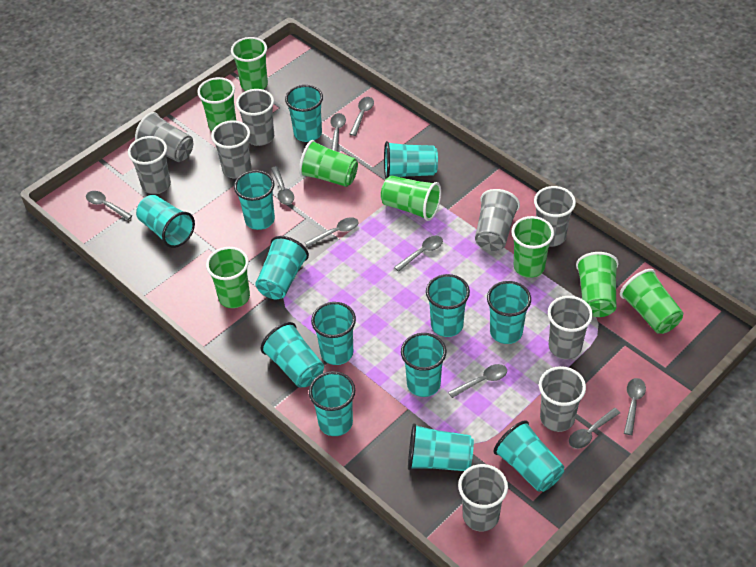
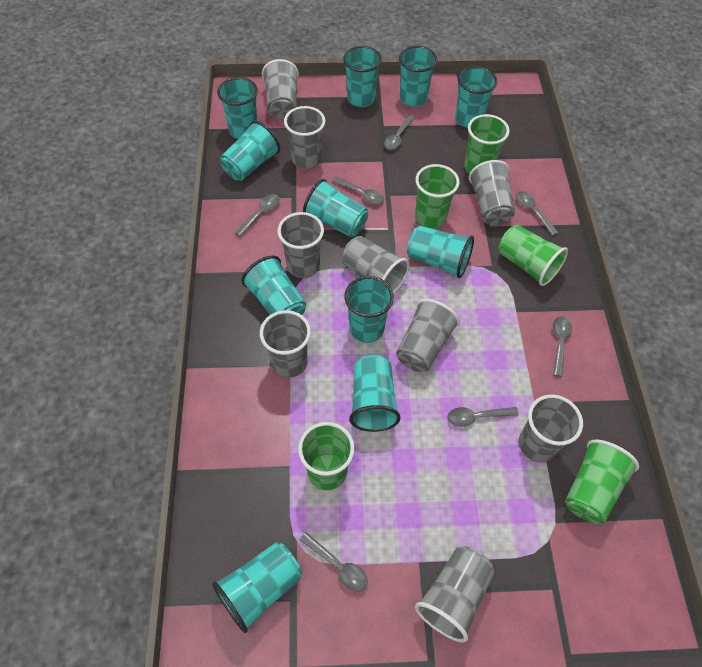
green cup: [197,77,236,131] [206,247,250,308] [231,37,268,91] [299,140,358,187] [381,176,441,221] [511,216,554,278] [576,252,619,317] [620,269,683,334] = 8 -> [298,422,355,490] [415,164,459,229] [464,114,510,173] [498,225,568,286] [565,440,639,524] = 5
grey spoon: [86,191,132,220] [271,166,294,205] [305,217,358,247] [330,113,346,152] [350,97,374,136] [394,236,443,272] [448,364,507,398] [569,408,620,449] [624,378,646,435] = 9 -> [235,194,280,237] [300,532,368,592] [332,176,384,204] [384,115,414,150] [448,407,519,427] [516,191,559,236] [553,316,572,377] = 7
turquoise cup: [136,195,195,248] [234,170,275,230] [255,236,309,299] [261,322,324,388] [285,85,323,142] [309,371,355,436] [311,302,356,365] [384,141,438,179] [401,333,446,397] [408,423,474,471] [426,274,470,337] [487,281,531,344] [494,420,564,492] = 13 -> [212,542,302,633] [217,77,258,139] [220,121,280,181] [241,256,306,315] [303,179,368,237] [343,46,382,107] [344,276,394,343] [349,355,401,432] [399,46,437,107] [407,226,474,278] [455,66,497,128] = 11

